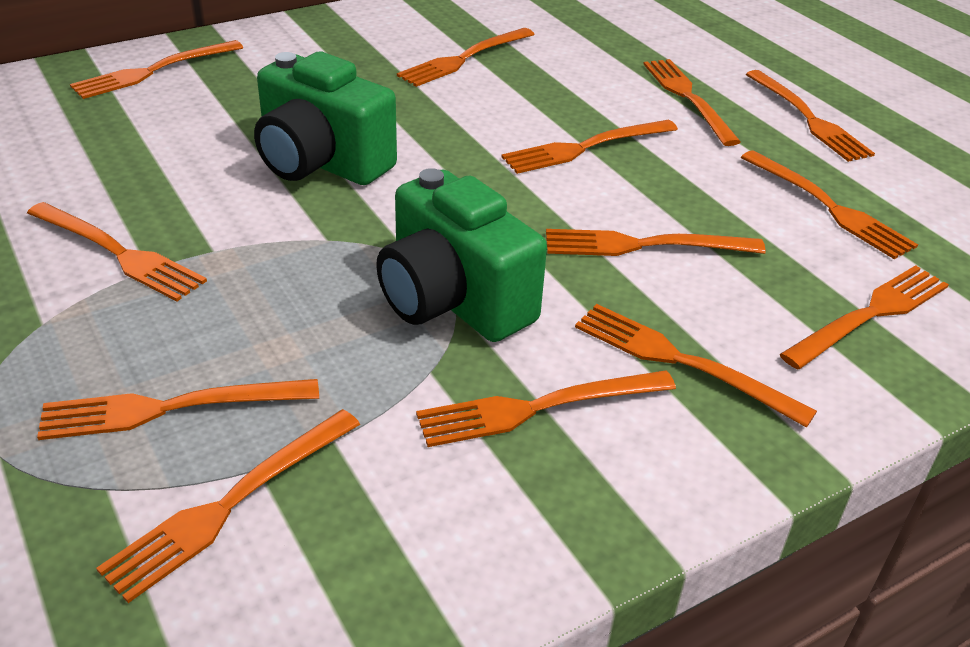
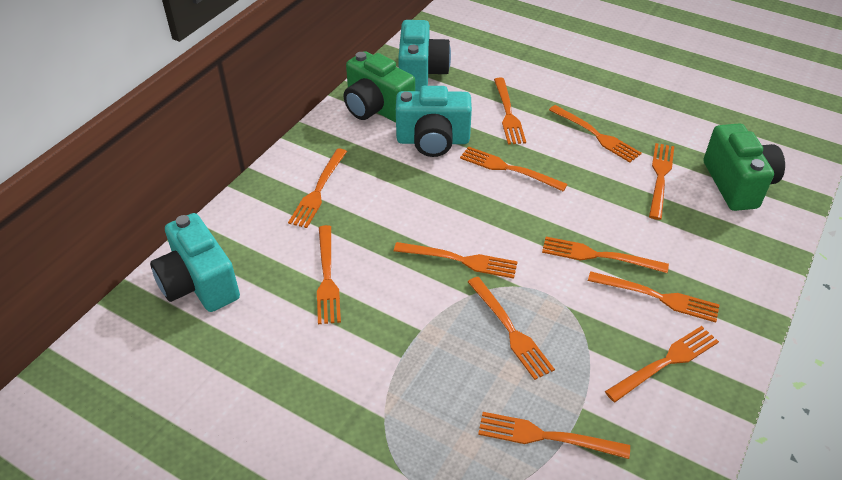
orange fork: [27,202,207,301] [37,379,319,440] [70,40,243,99] [96,409,360,603] [397,28,535,87] [416,370,676,447] [501,120,678,174] [546,229,766,256] [575,304,817,428] [643,59,741,146] [741,150,918,259] [746,70,875,162] [779,265,949,369] = 13 -> [288,149,347,228] [317,225,341,324] [394,242,518,279] [460,146,568,191] [468,277,555,380] [478,412,630,459] [494,77,526,145] [542,237,669,273] [549,105,642,162] [588,271,719,322] [605,326,719,402] [649,143,674,220] = 12
turquoise camera: none = 0 -> [150,213,240,312] [396,86,472,157] [398,20,451,91] = 3

